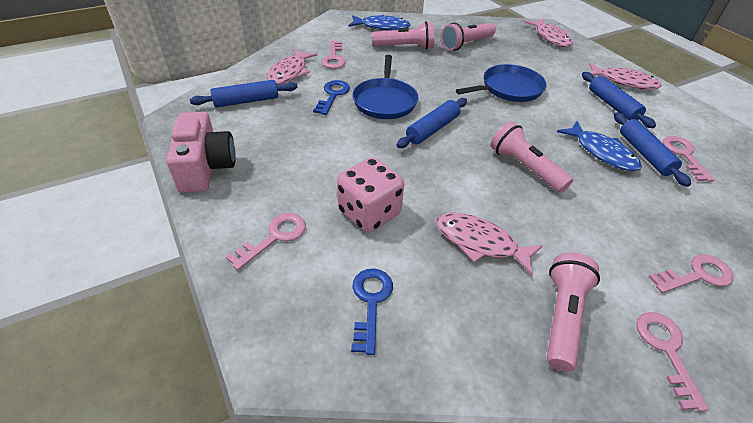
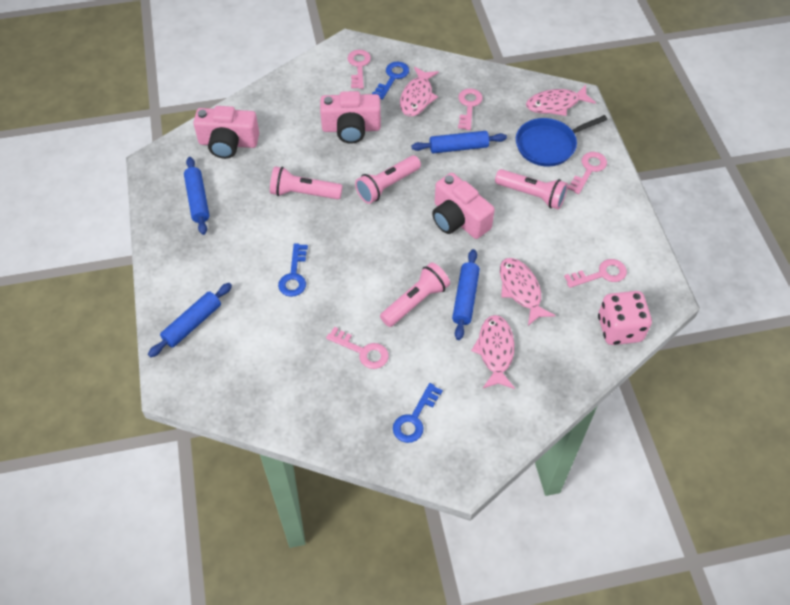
blue fish: [349,15,410,31] [557,121,642,171] = 2 -> none = 0
blue key: [313,80,350,115] [351,268,393,355] = 2 -> [278,244,308,297] [372,62,409,100] [393,383,443,443] = 3
blue pan: [352,55,418,119] [456,64,547,102] = 2 -> [516,115,607,166] = 1
pink camera: [166,112,236,193] = 1 -> [193,106,259,159] [320,91,381,144] [432,173,495,239] = 3

